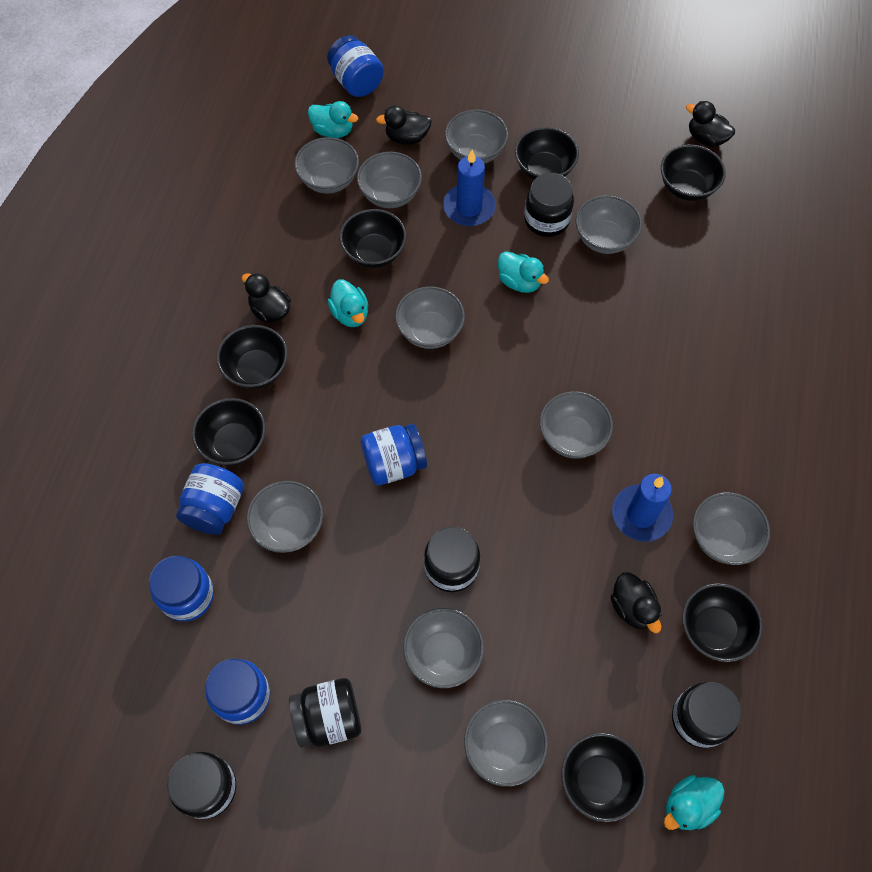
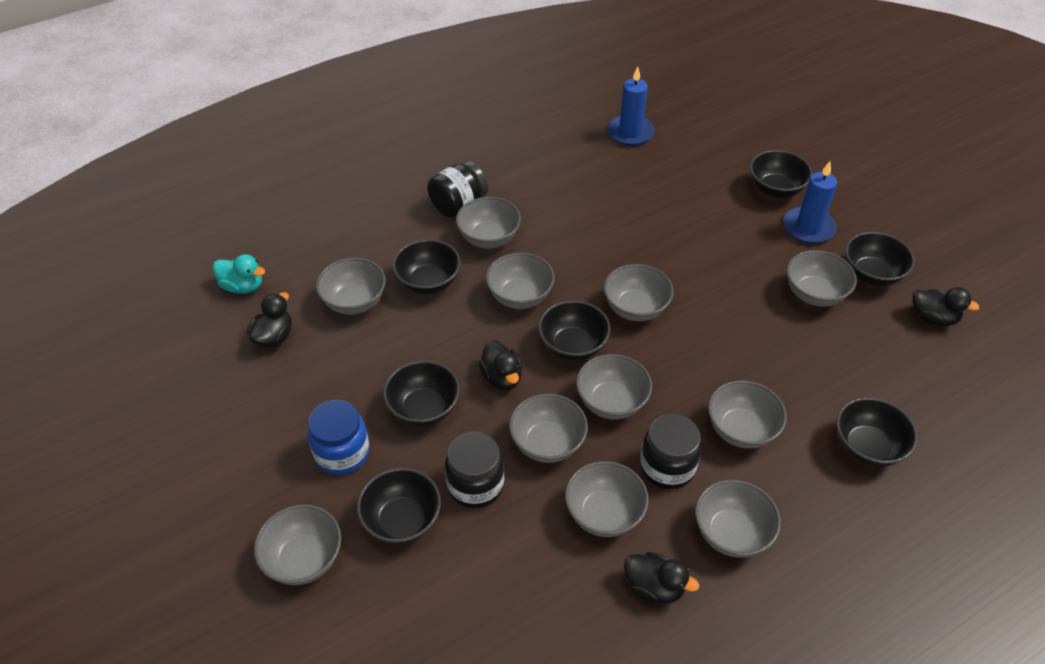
black jar: [167,752,236,819] [289,678,361,748] [424,527,480,592] [524,173,574,237] [672,682,741,748] = 5 -> [427,161,488,218] [445,432,504,508] [640,414,701,490] = 3
blue jar: [149,556,214,621] [176,463,244,535] [205,659,270,725] [327,35,384,97] [361,424,427,485] = 5 -> [307,400,370,475] = 1
grey bowl: [247,481,323,553] [295,137,359,193] [357,152,422,208] [395,286,465,349] [403,608,484,688] [445,109,508,164] [464,700,548,787] [540,391,613,459] [576,195,642,254] [693,492,770,565] = 10 -> [254,505,341,585] [316,258,386,315] [456,197,521,248] [486,253,555,309] [509,394,588,463] [565,461,649,537] [576,354,652,420] [604,264,674,321] [695,480,781,558] [708,381,787,448] [787,250,857,307] = 11
turquoise duck: [308,101,358,138] [327,280,368,327] [498,251,549,293] [664,775,724,830] = 4 -> [213,254,265,294] = 1

